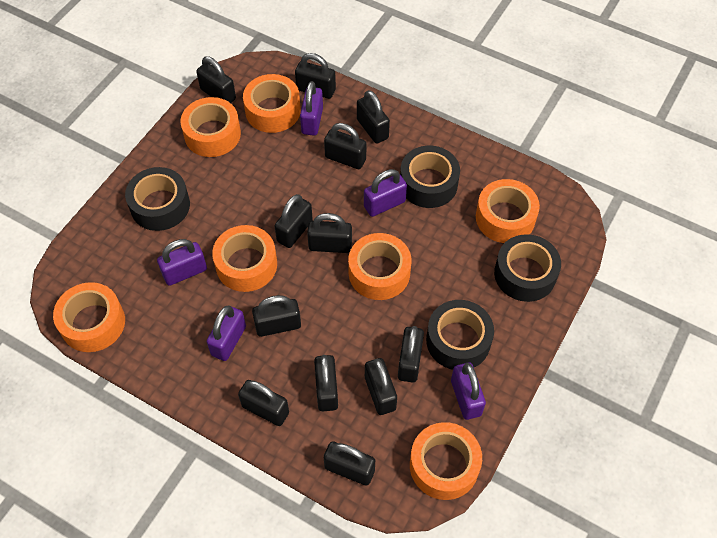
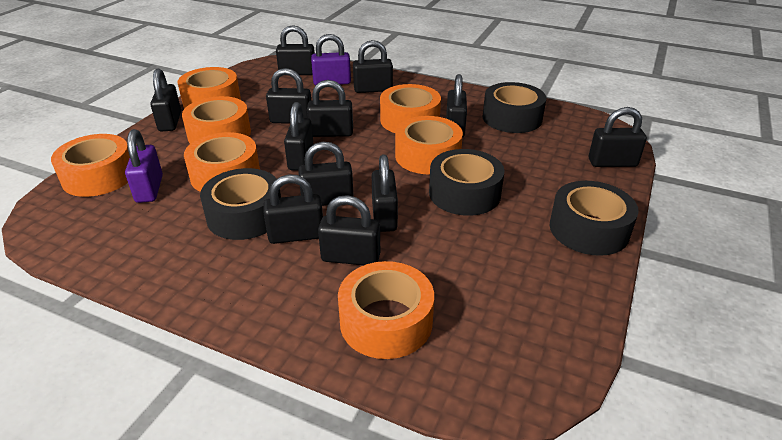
purple padlock: [157,239,207,286] [206,305,246,361] [300,81,323,136] [364,169,407,217] [451,363,486,420] = 5 -> [125,129,163,203] [311,34,351,85] = 2

